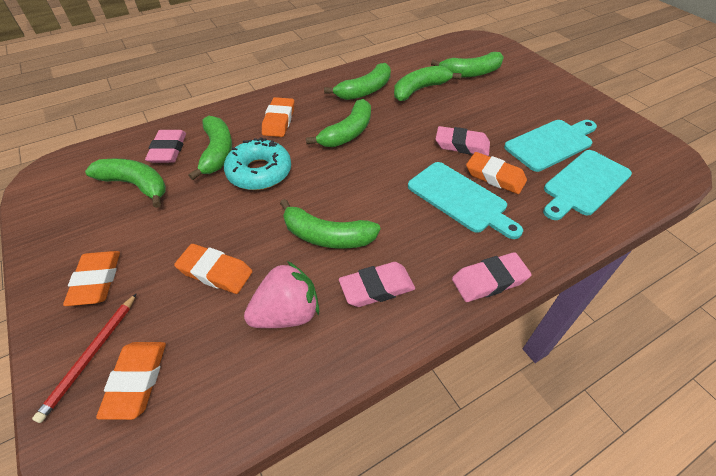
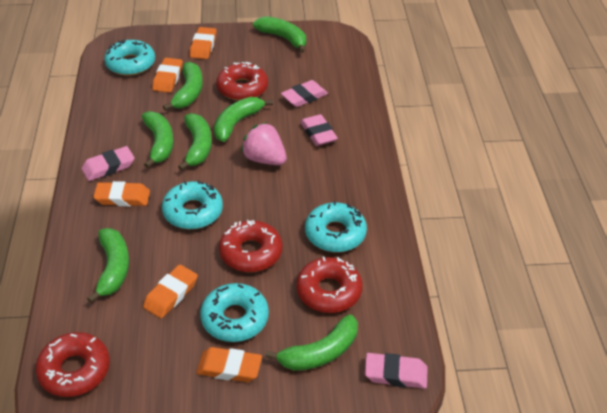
red donut: none = 0 -> [35,332,110,397] [216,62,268,101] [219,220,283,272] [296,257,362,313] = 4
red pencil: [32,293,137,423] = 1 -> none = 0
turquoise cutting board: [408,162,523,239] [504,120,597,172] [543,150,632,220] = 3 -> none = 0
turquoise donut: [224,137,291,190] = 1 -> [104,40,155,76] [162,180,223,229] [200,283,269,342] [305,201,367,252] = 4

